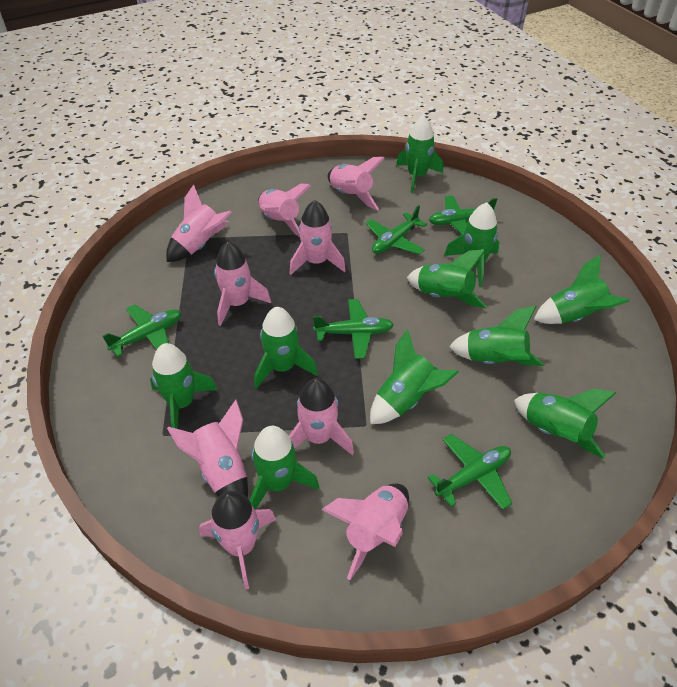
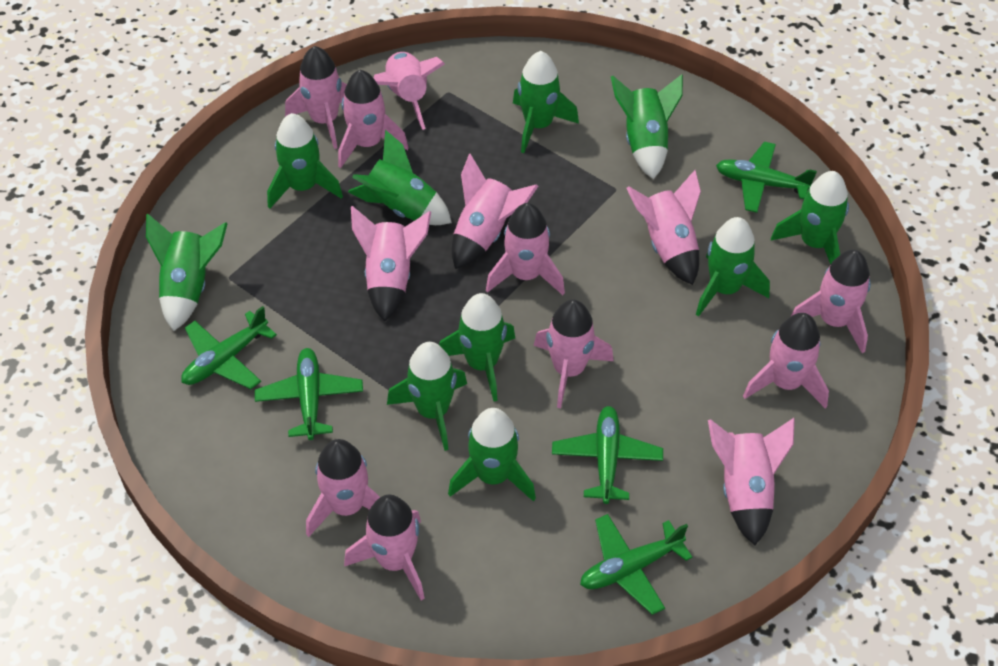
pink rocket: [166,185,232,262] [167,400,248,498] [199,491,276,590] [214,242,271,326] [258,184,311,237] [289,200,346,275] [289,378,354,455] [322,484,409,580] [328,157,385,210] = 9 -> [285,46,347,149] [306,439,380,537] [338,70,408,168] [344,495,425,601] [351,206,431,322] [374,52,445,130] [452,154,538,269] [486,203,565,295] [534,300,614,408] [627,170,701,285] [708,418,795,545] [743,313,829,408] [791,250,871,353] = 13

